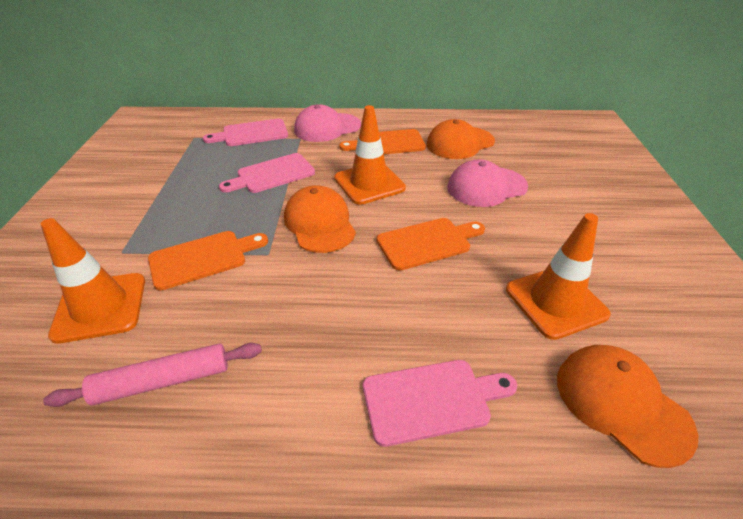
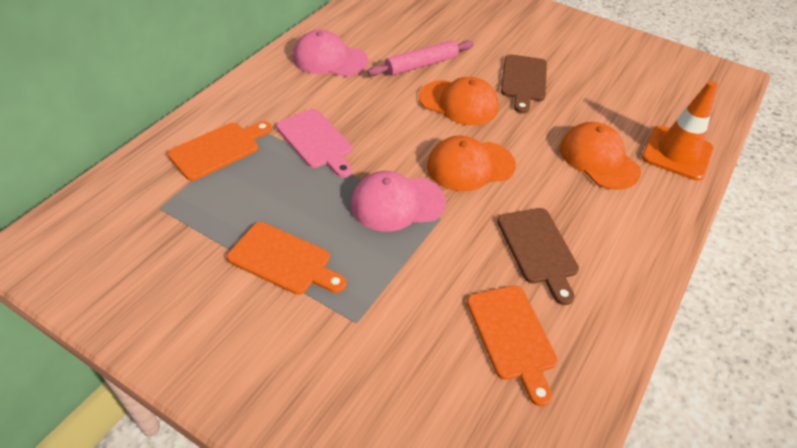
brown cutting board: none = 0 -> [497,208,579,305] [501,54,547,113] = 2
orange traffic cone: [41,218,145,344] [334,105,406,205] [506,213,611,340] = 3 -> [642,81,717,181] = 1
pink cutting board: [203,119,288,146] [219,153,315,193] [363,360,517,447] = 3 -> [276,109,352,177] = 1

